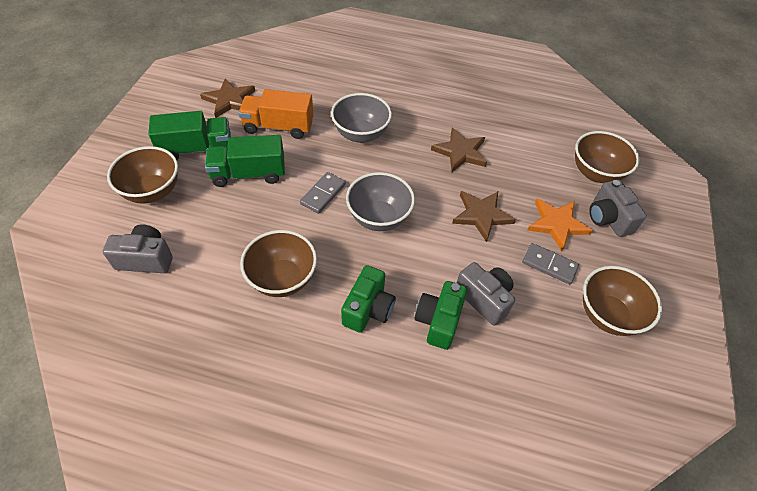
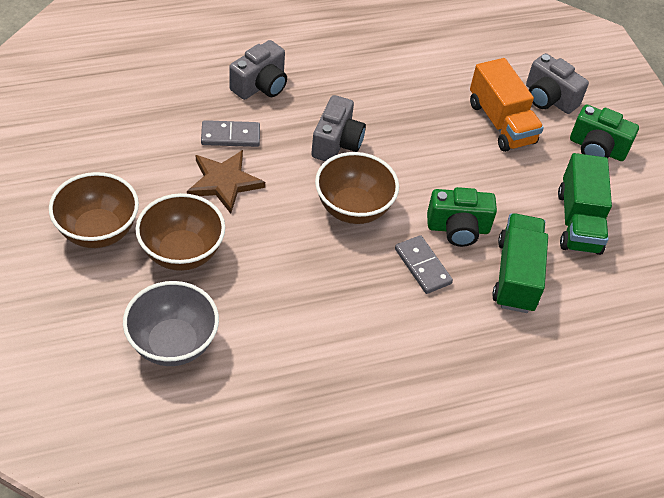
brown bowl: [107,146,178,204] [240,230,317,297] [575,131,639,183] [583,266,662,336] = 4 -> [49,172,139,248] [135,193,225,271] [315,152,399,224] = 3
brown star: [200,78,255,118] [431,128,487,172] [452,191,516,242] = 3 -> [187,150,265,214] = 1
grey bowl: [331,93,392,143] [346,172,415,231] = 2 -> [123,281,219,366] = 1
orange star: [527,198,593,251] = 1 -> none = 0

